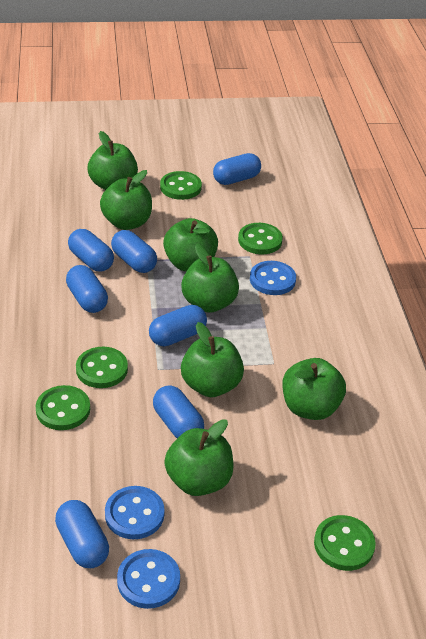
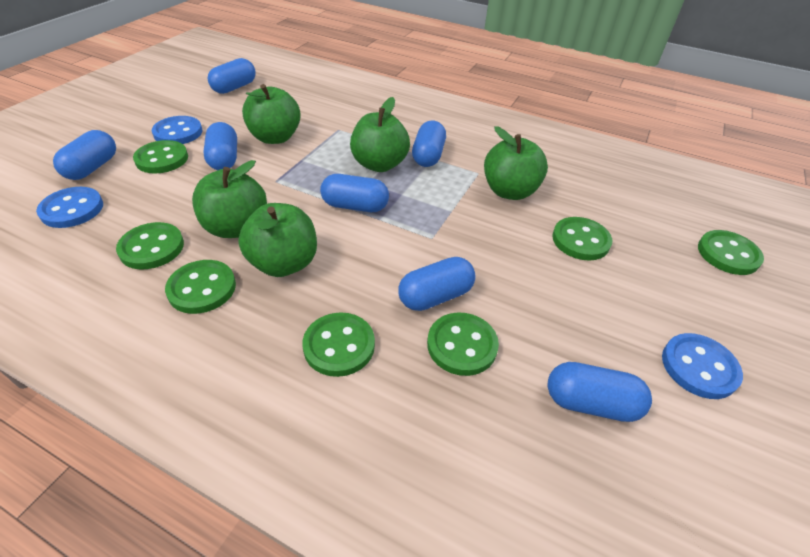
green apple: [88,131,138,190] [100,170,152,230] [163,218,218,271] [164,419,234,496] [181,243,239,313] [181,322,244,397] [282,358,346,420] = 7 -> [192,160,267,238] [238,203,317,277] [242,84,301,144] [350,97,410,172] [484,126,548,200] = 5
green button: [36,385,90,430] [76,347,128,388] [160,171,202,200] [238,223,283,254] [314,515,376,571] = 5 -> [116,222,184,269] [133,140,188,174] [165,260,236,314] [302,312,375,377] [427,312,499,376] [552,217,612,260] [698,230,764,275] = 7

